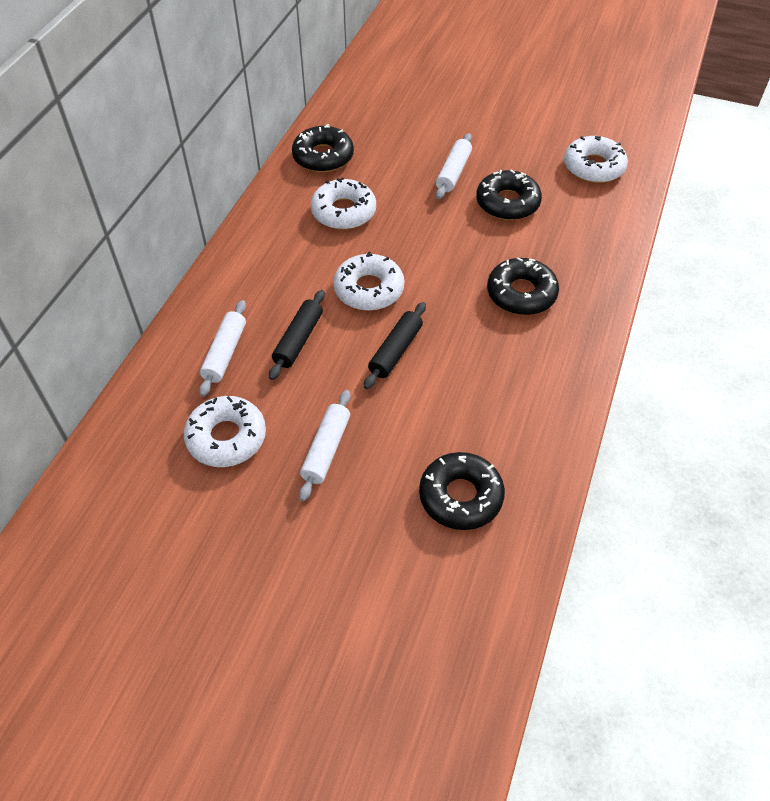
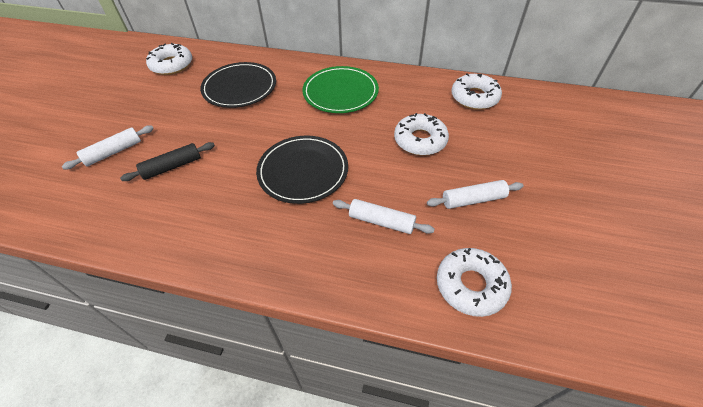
black donut: [292,124,354,172] [419,452,505,530] [476,169,542,220] [487,257,559,315] = 4 -> none = 0
black plate: none = 0 -> [200,62,276,108] [256,136,348,204] = 2
black rolling pin: [269,290,325,380] [364,302,426,389] = 2 -> [120,142,215,181] = 1
green plate: none = 0 -> [303,66,379,113] = 1

